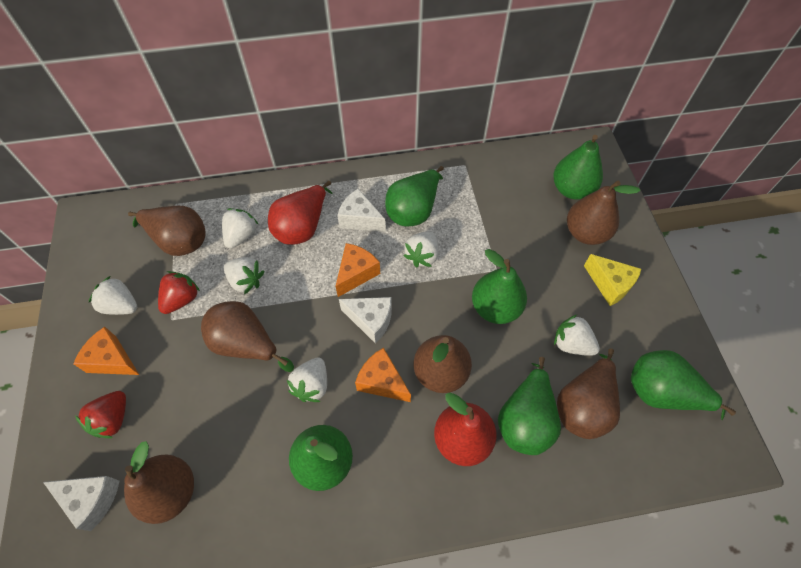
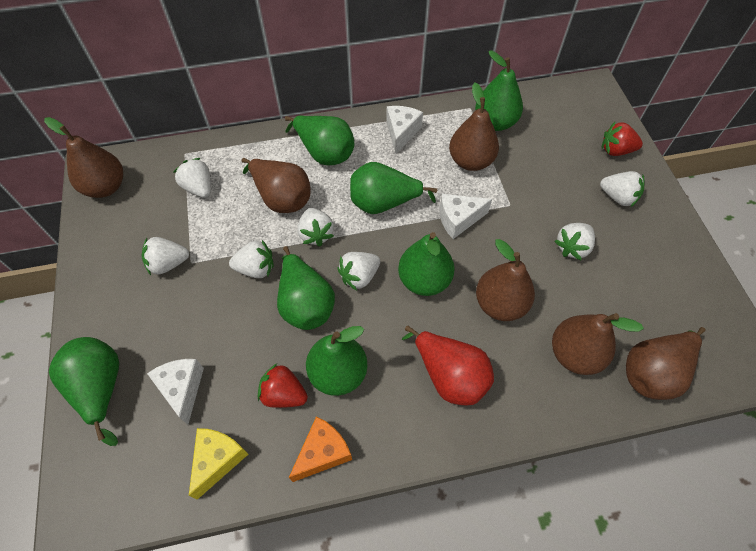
green pear: [289,425,353,491] [385,166,444,226] [472,249,527,324] [498,357,561,455] [553,135,603,200] [631,350,736,420] = 6 -> [49,337,119,446] [277,246,335,330] [285,115,354,166] [306,326,368,396] [350,162,437,214] [398,232,455,296] [475,50,523,131] = 7
orange cheese: [73,327,139,375] [335,243,380,297] [355,348,411,402] = 3 -> [289,416,352,482] = 1
red pear: [268,181,333,245] [434,392,496,466] = 2 -> [402,325,494,406] = 1
white strawberry: [89,276,137,315] [222,208,258,248] [224,257,265,294] [287,357,327,402] [404,231,438,267] [554,315,600,356] = 6 -> [142,237,189,275] [174,158,211,198] [229,240,274,278] [297,208,334,246] [338,252,380,291] [555,223,595,260] [600,171,645,207] = 7

